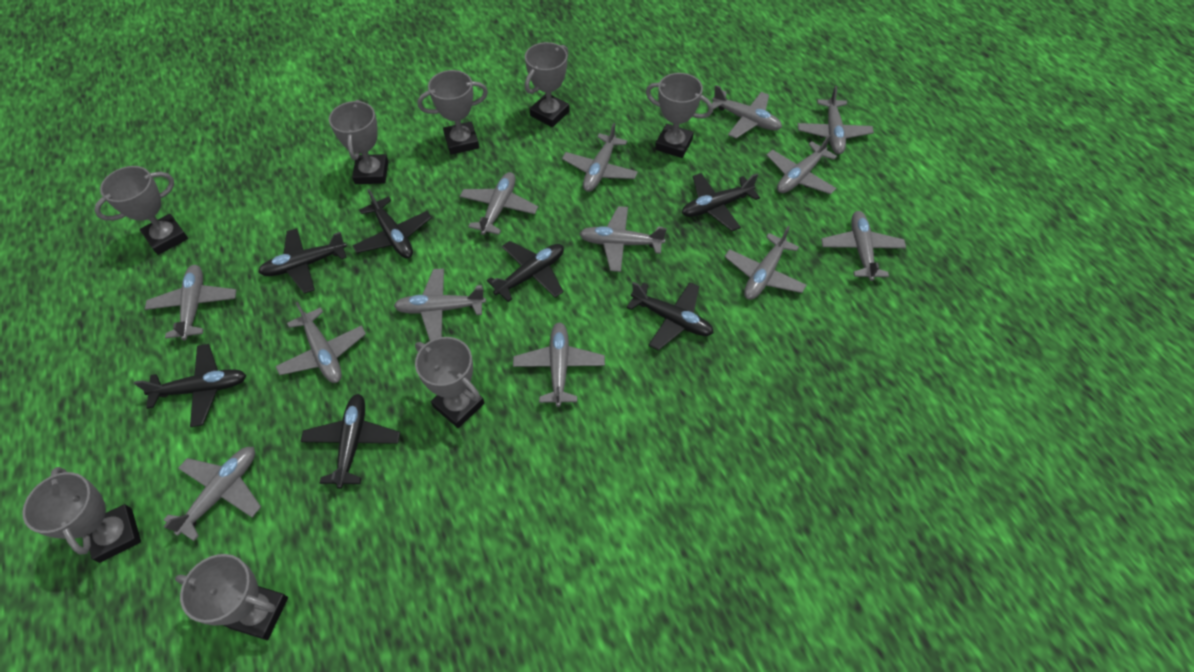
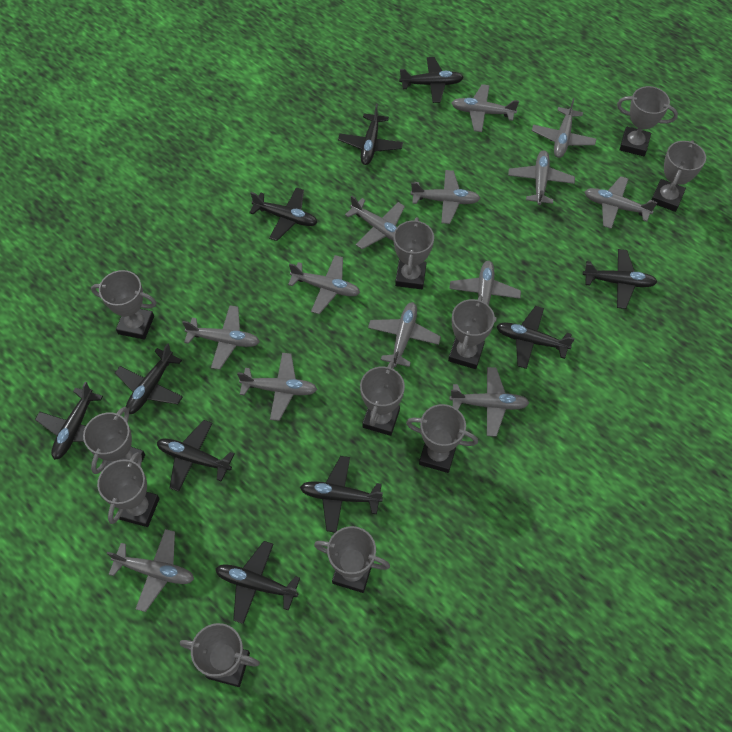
black plane: [134,344,247,427] [258,228,347,294] [300,394,400,489] [352,189,432,258] [487,241,564,302] [626,282,714,351] [682,173,760,231] = 7 -> [35,382,103,460] [115,343,183,414] [157,420,235,492] [215,541,300,624] [249,187,317,241] [300,456,383,533] [338,104,403,165] [399,57,464,103] [496,306,575,369] [583,249,657,309] = 10
grey trophy: [22,467,141,563] [94,166,188,255] [175,554,288,640] [329,100,388,184] [415,337,484,428] [417,70,488,155] [525,42,570,127] [646,73,713,158] = 8 -> [83,407,145,474] [91,270,157,340] [97,452,160,527] [180,623,260,687] [314,526,390,593] [360,362,405,436] [394,217,434,289] [406,404,478,473] [448,296,495,369] [617,86,678,156] [652,140,706,212] = 11

